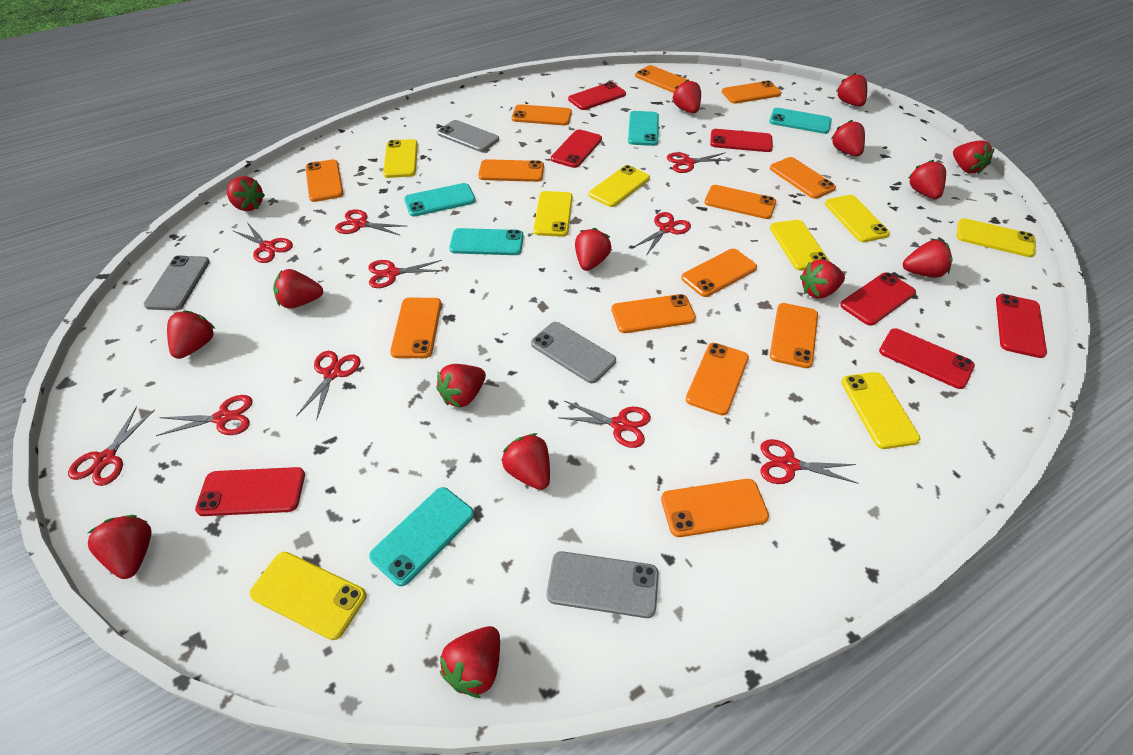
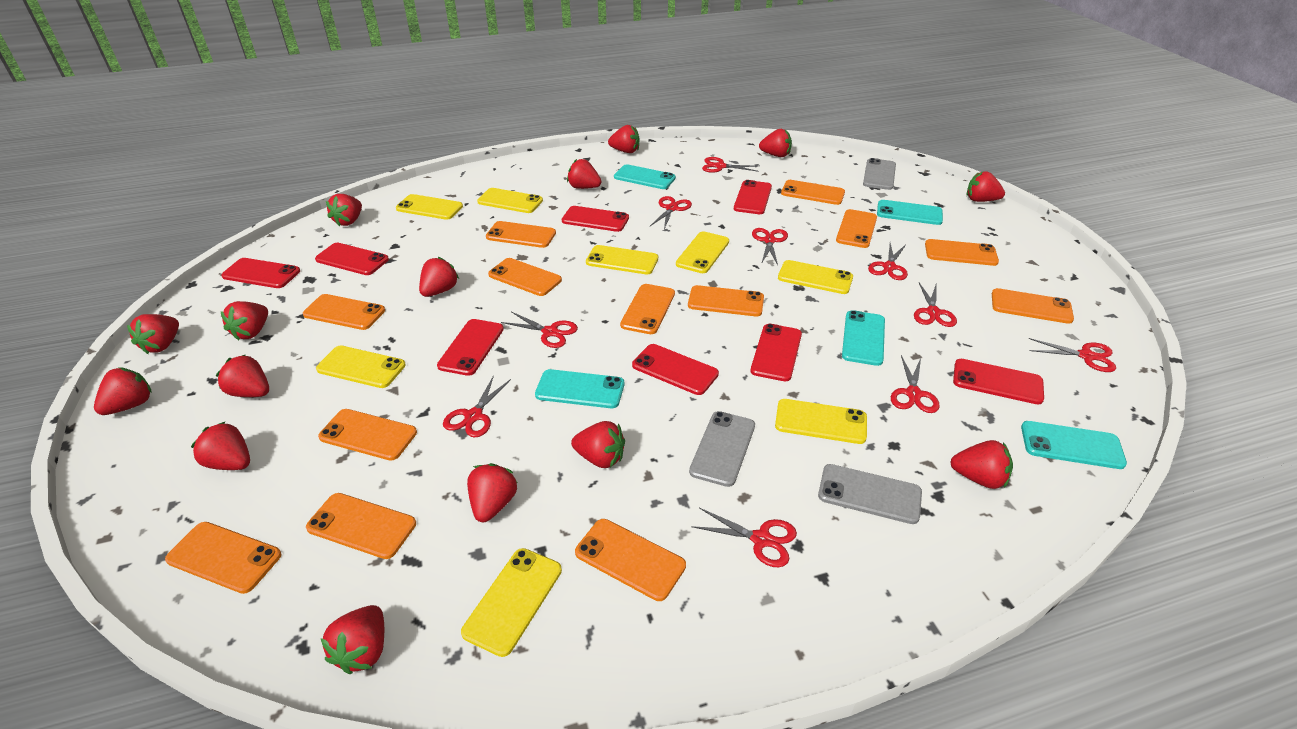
grey phone: [144,256,210,310] [438,120,499,152] [531,322,616,383] [547,551,659,618] = 4 -> [689,411,755,487] [818,464,922,524] [863,158,896,190] = 3
red phone: [195,467,305,516] [551,129,602,168] [568,82,626,110] [710,129,773,152] [840,273,916,326] [879,328,975,389] [996,294,1047,358] = 7 -> [221,258,300,288] [315,243,389,275] [437,319,504,376] [562,206,629,232] [632,344,719,395] [734,180,772,214] [751,324,802,381] [953,359,1044,405] = 8

